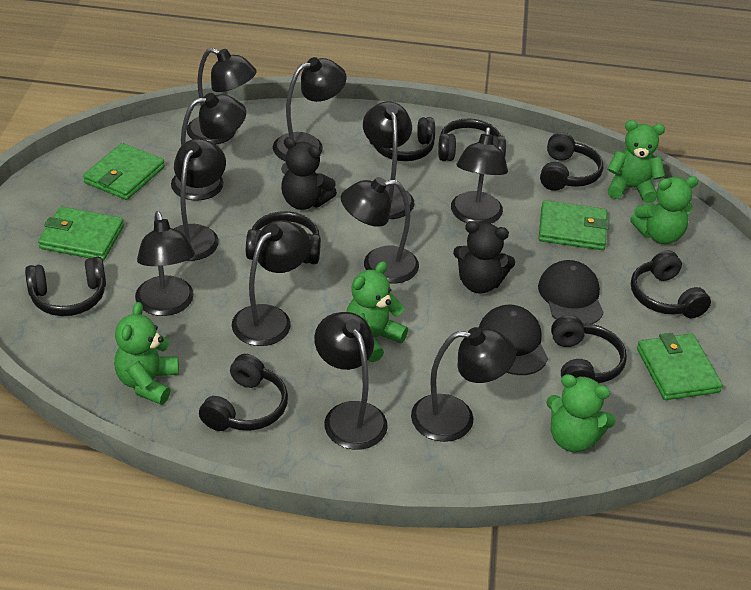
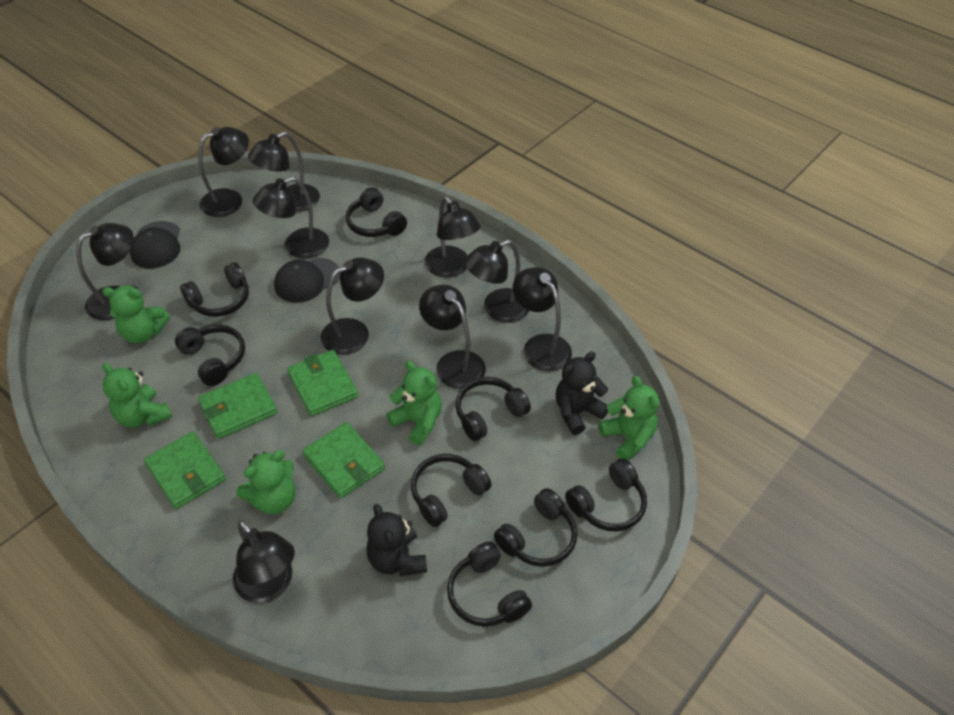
black lamp: [135,211,195,316] [171,93,246,201] [174,139,226,261] [186,48,257,144] [232,220,310,346] [273,57,346,161] [314,312,388,450] [341,177,419,284] [363,102,415,219] [411,327,516,442] [451,127,508,225] = 11 -> [76,223,134,320] [198,127,249,217] [233,520,295,603] [248,132,320,212] [253,177,329,259] [321,258,384,355] [419,285,486,389] [425,196,481,278] [464,240,529,323] [513,267,572,372] = 10

